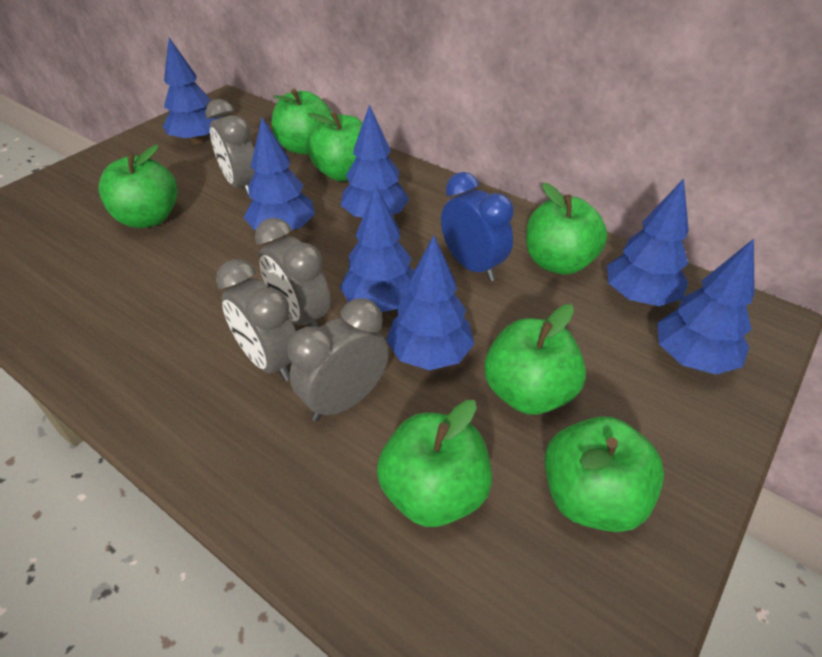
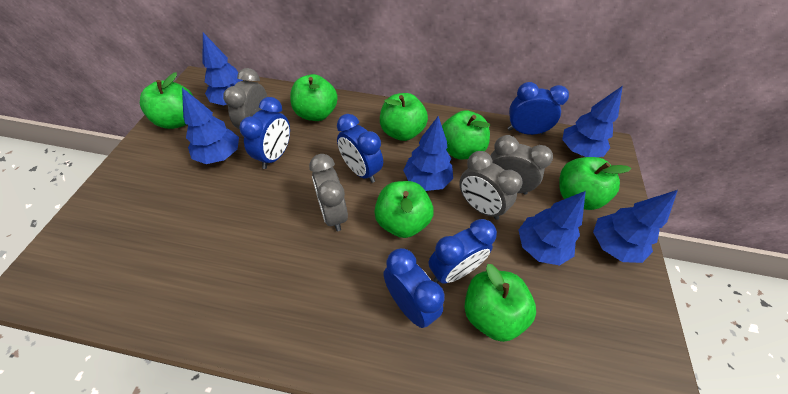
blue clock: [441,172,514,281] = 1 -> [239,97,290,169] [337,114,383,183] [383,248,445,328] [428,219,497,284] [508,82,569,135] = 5
blue tree: [163,38,222,144] [244,117,315,235] [340,104,409,217] [340,185,414,312] [386,235,475,370] [607,179,689,306] [657,239,755,375] = 7 -> [182,88,239,164] [202,33,244,105] [403,116,453,191] [518,191,586,265] [562,86,623,157] [593,190,678,263] = 6

